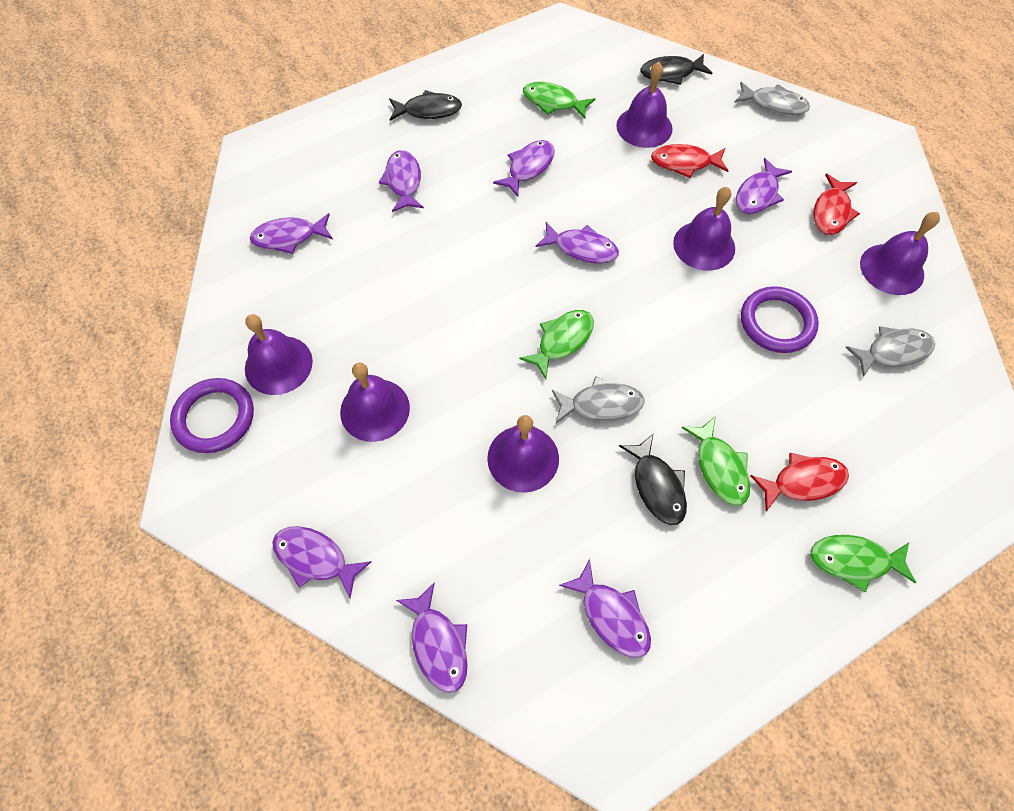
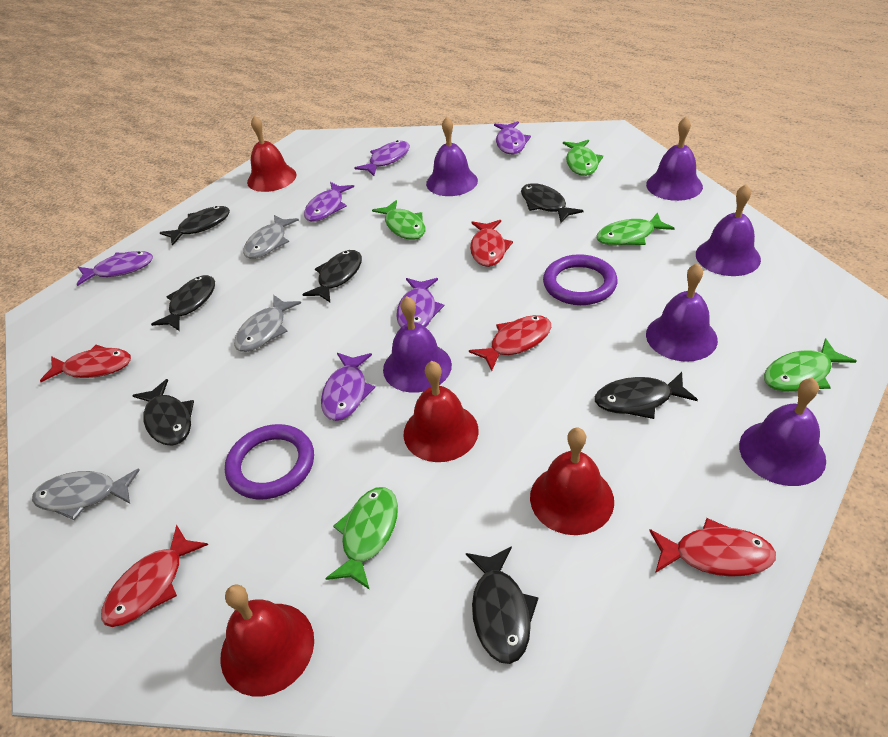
black fish: [389,90,462,121] [619,434,687,525] [641,54,712,85] = 3 -> [132,379,194,446] [151,275,215,331] [160,206,230,246] [302,250,362,302] [466,546,538,664] [521,183,584,223] [595,372,698,419] = 7
green fish: [519,310,594,379] [523,82,596,119] [681,416,750,506] [810,535,916,592] = 4 -> [325,487,398,590] [372,200,425,240] [563,140,603,176] [596,212,675,245] [764,338,856,392] = 5
purple fish: [250,213,333,254] [272,526,371,598] [379,150,424,212] [396,582,468,693] [493,140,555,197] [536,222,619,264] [559,559,651,658] [736,158,792,214] = 8 -> [77,251,153,286] [304,182,354,222] [321,353,375,421] [355,140,410,176] [396,278,444,327] [494,121,531,154] = 6
red bell: none = 0 -> [220,584,314,696] [247,116,297,192] [404,361,479,462] [530,428,614,535] = 4
red fish: [651,144,728,178] [750,453,849,511] [813,174,860,235] = 3 -> [40,345,131,382] [101,525,208,627] [469,315,551,371] [470,220,513,267] [649,518,776,577] = 5

